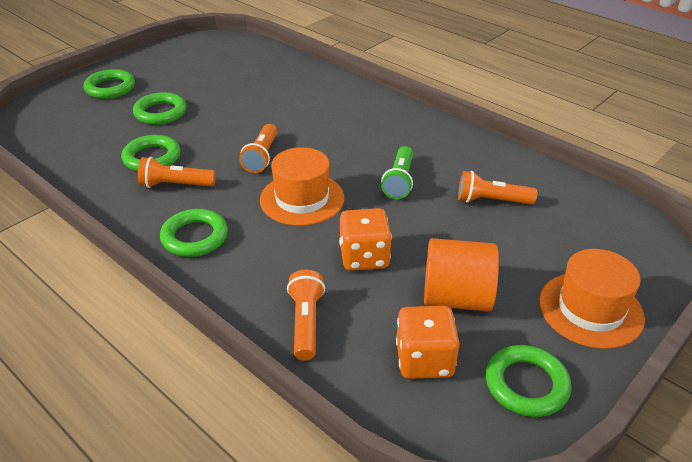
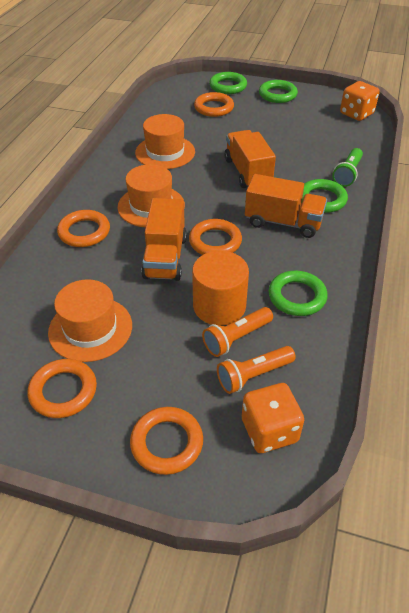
green ring: [84,69,135,99] [121,135,181,172] [133,92,187,125] [160,209,228,257] [486,345,572,417] = 5 -> [209,72,247,94] [259,80,298,103] [268,271,328,316] [302,179,348,213] = 4
orange flashlight: [138,157,216,188] [239,124,277,173] [287,270,325,361] [458,171,537,205] = 4 -> [202,307,273,357] [217,346,296,394] = 2
orange hat: [260,147,344,226] [539,249,645,349] = 2 -> [48,279,132,362] [118,164,185,227] [135,114,195,169] = 3
orange ring: none = 0 -> [28,359,97,418] [57,210,110,247] [130,407,203,475] [189,219,242,255] [194,92,234,117] = 5
orange truck: none = 0 -> [141,198,187,281] [225,130,276,188] [245,174,327,238] = 3

